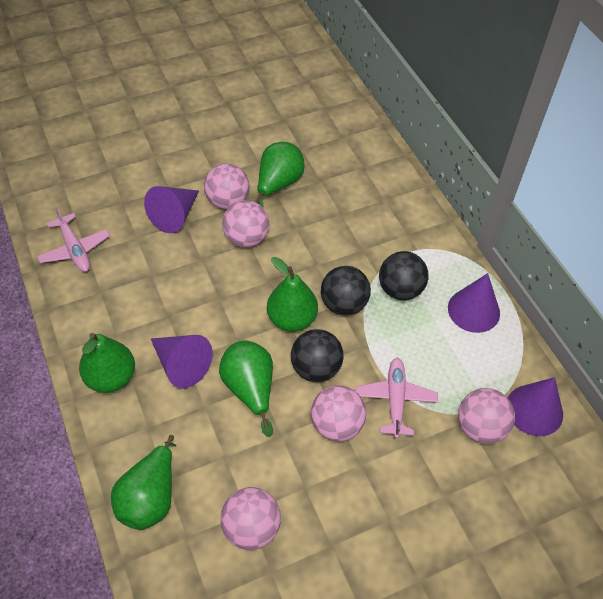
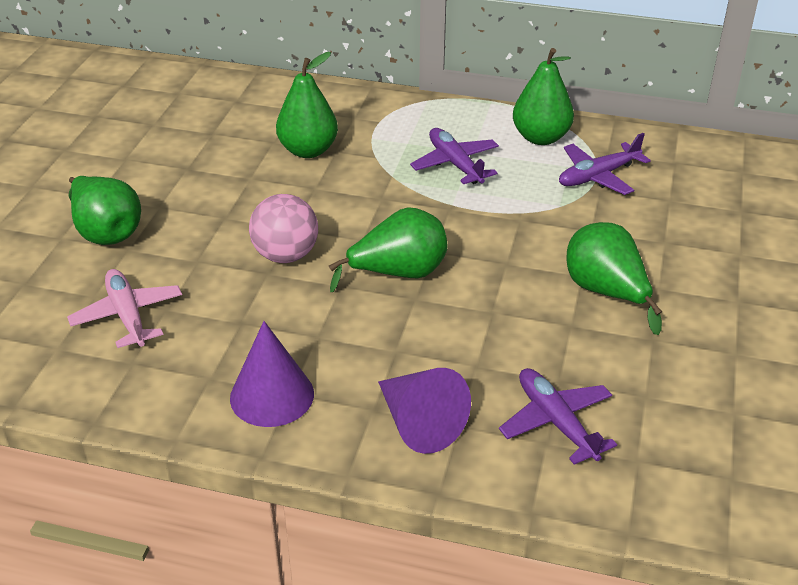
black ball: [291,329,344,382] [321,266,371,316] [379,251,428,300] = 3 -> none = 0
pink ball: [204,163,249,209] [220,487,281,550] [222,200,269,248] [311,385,366,442] [458,388,515,444] = 5 -> [249,194,318,263] = 1
pink plane: [37,206,110,272] [356,358,438,438] = 2 -> [67,269,182,348] = 1
purple cone: [144,186,199,233] [151,335,213,388] [448,273,500,333] [508,377,563,436] = 4 -> [230,321,314,427] [378,368,471,454] = 2
purple plane: none = 0 -> [410,128,499,184] [499,368,617,465] [559,133,651,195] = 3

